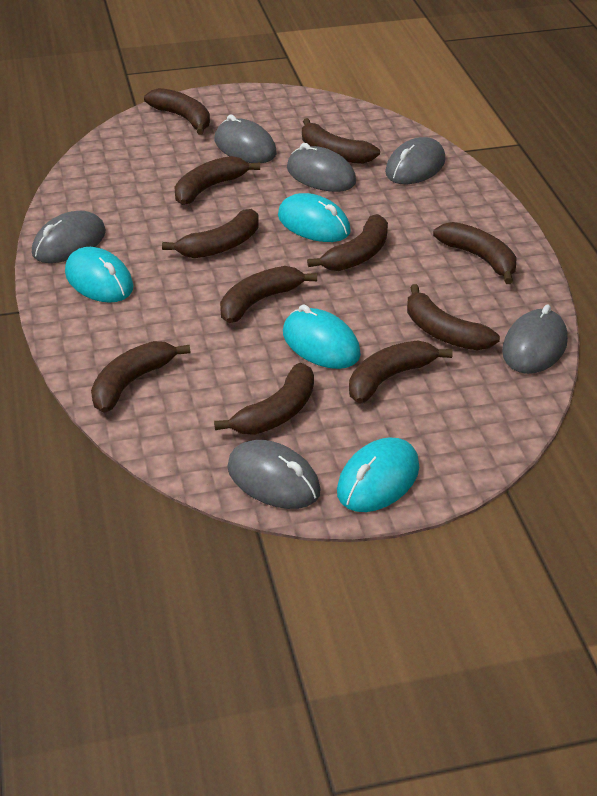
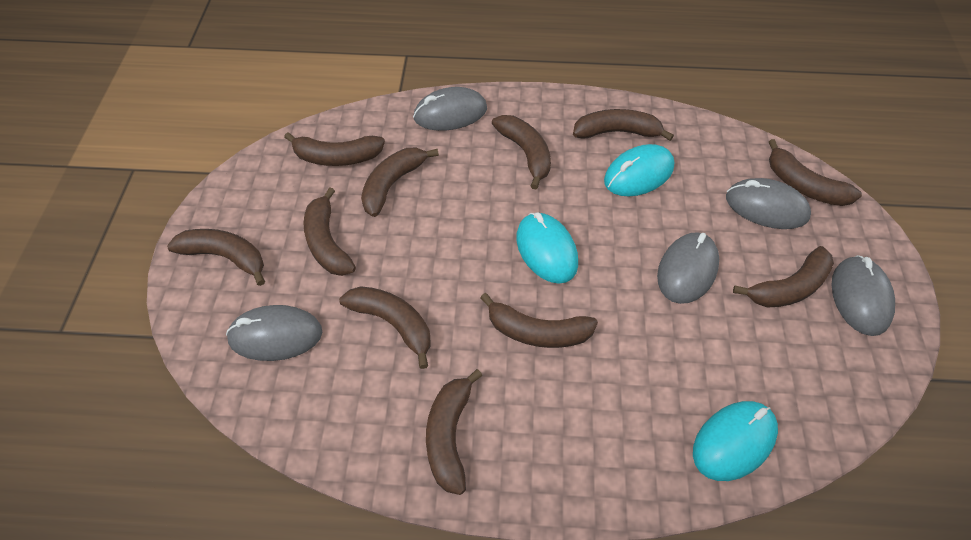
grey mouse: [32,211,106,263] [215,114,277,163] [227,440,321,509] [287,143,356,192] [385,137,446,184] [502,305,568,374] = 6 -> [226,305,322,361] [413,87,487,131] [657,232,719,304] [726,178,811,229] [832,255,895,336] = 5
turquoise mouse: [65,247,133,303] [278,193,351,242] [283,304,361,369] [337,437,419,512] = 4 -> [516,212,578,284] [604,144,674,196] [693,401,778,481] = 3

